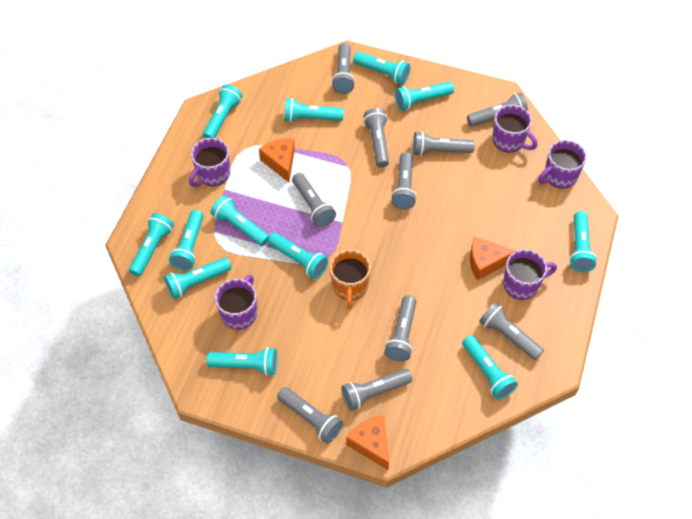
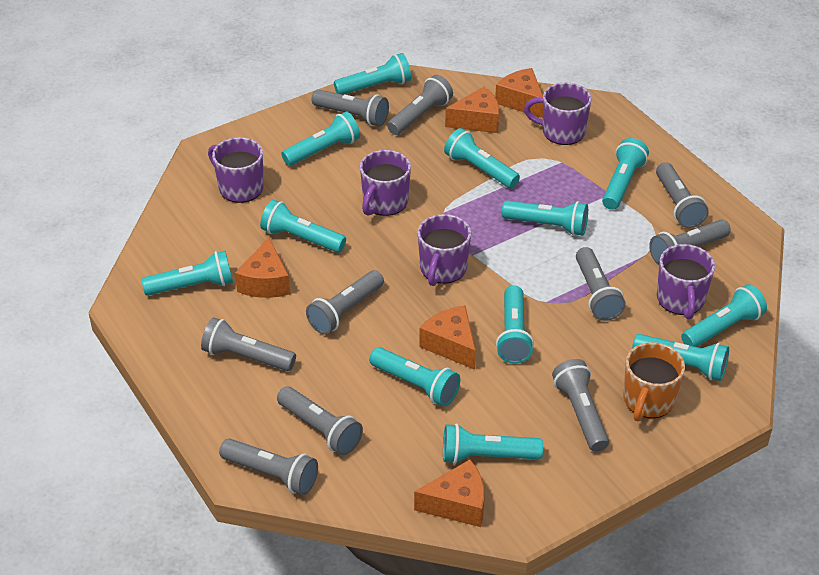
orange cheese: [259,138,295,182] [346,416,389,470] [470,237,515,280] = 3 -> [235,238,290,298] [414,460,484,527] [419,305,476,370] [445,87,499,133] [495,68,543,118] = 5

